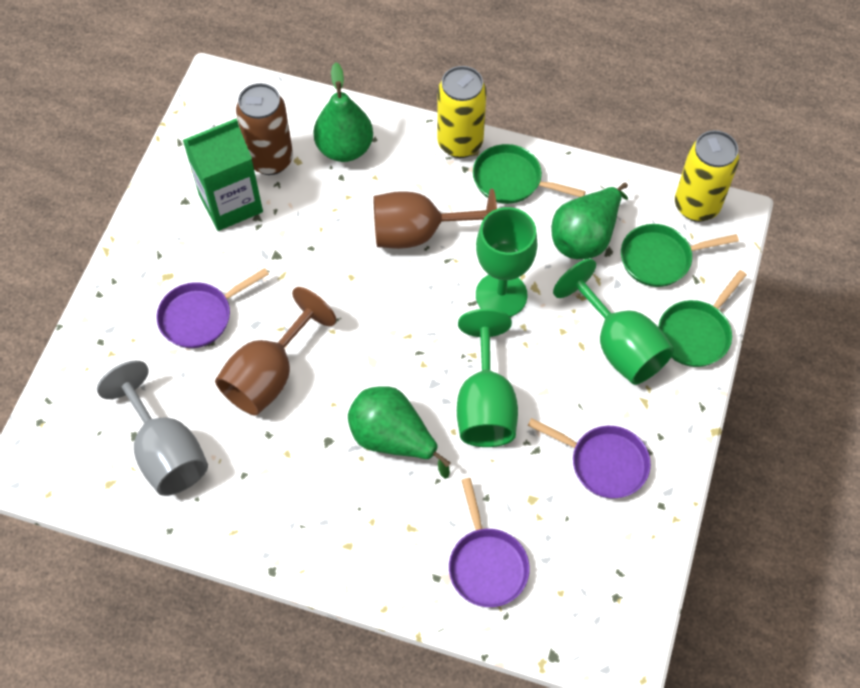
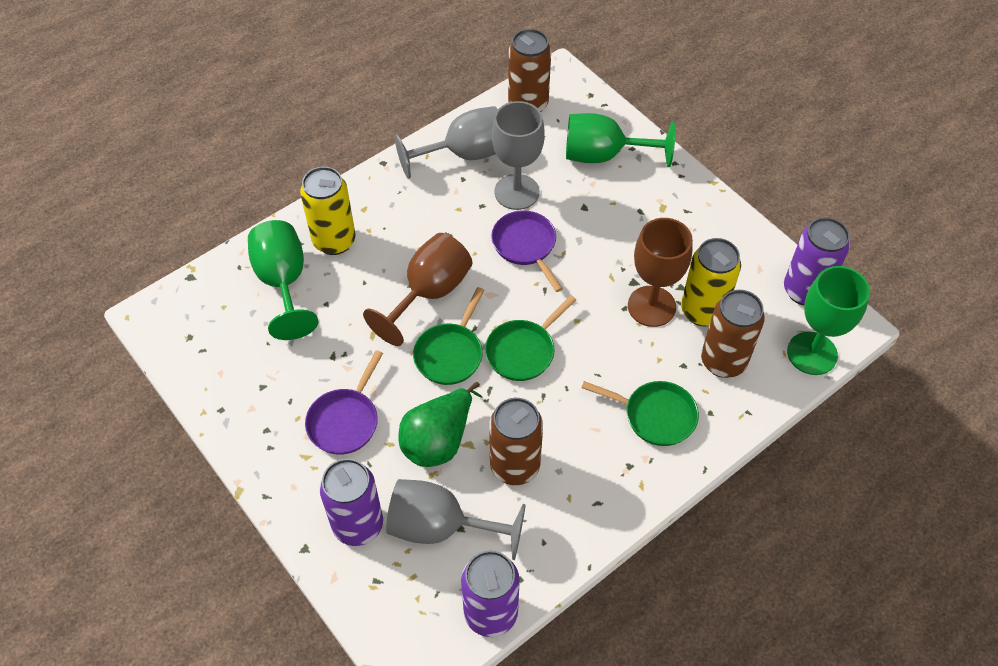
brown can: [236,83,293,175] = 1 -> [489,398,543,485] [508,29,551,112] [701,290,765,378] = 3
green carton: [183,119,263,231] = 1 -> none = 0
green pear: [313,62,373,162] [348,386,451,479] [552,182,628,259] = 3 -> [399,382,483,467] = 1
grey goblet: [97,361,208,496] = 1 -> [386,479,526,560] [394,106,498,179] [492,101,545,210] = 3
purple can: none = 0 -> [319,459,383,546] [461,551,520,637] [784,217,850,305] = 3
purple pan: [156,268,269,348] [449,478,530,607] [527,418,651,499] = 3 -> [305,350,383,455] [491,211,563,292] = 2

